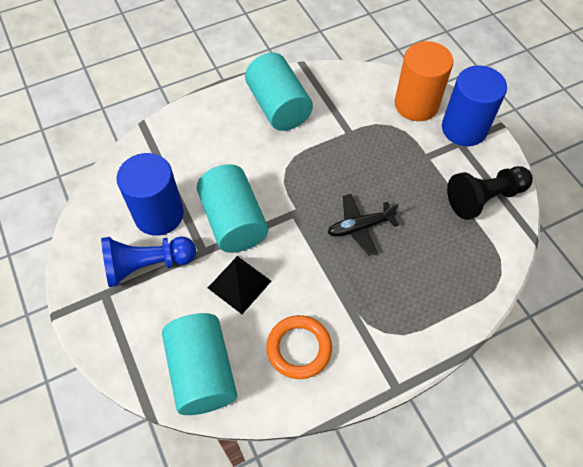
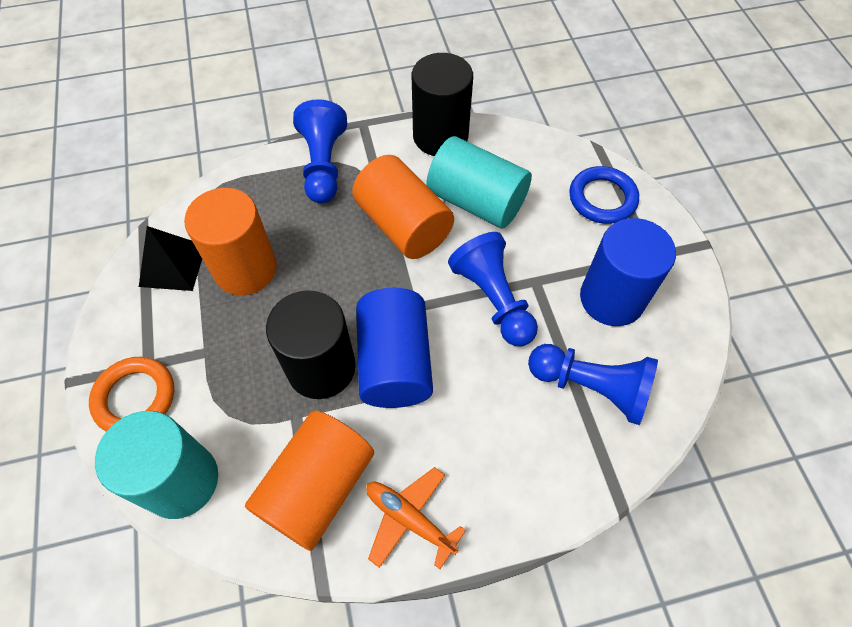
black cylinder: none = 0 -> [266,290,356,399] [412,53,473,156] = 2
black pawn: [447,166,533,220] = 1 -> none = 0
black plane: [328,194,399,256] = 1 -> none = 0
blue pawn: [101,236,196,287] = 1 -> [293,99,347,203] [448,232,538,346] [528,344,658,425] = 3
blue ring: none = 0 -> [569,166,639,224] = 1
orange cylinder: [394,41,453,121] = 1 -> [184,188,277,295] [245,411,374,551] [352,155,454,259] = 3
orange plane: none = 0 -> [366,467,466,569] = 1
turquoise cylinder: [162,313,237,415] [197,164,268,253] [245,52,313,131] = 3 -> [95,411,218,519] [427,136,532,229] = 2

